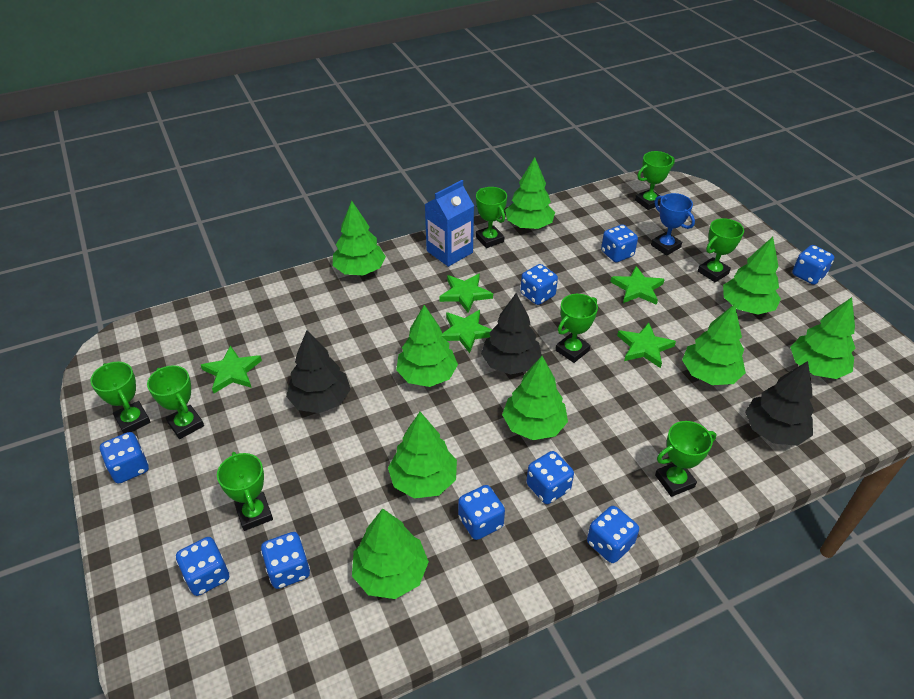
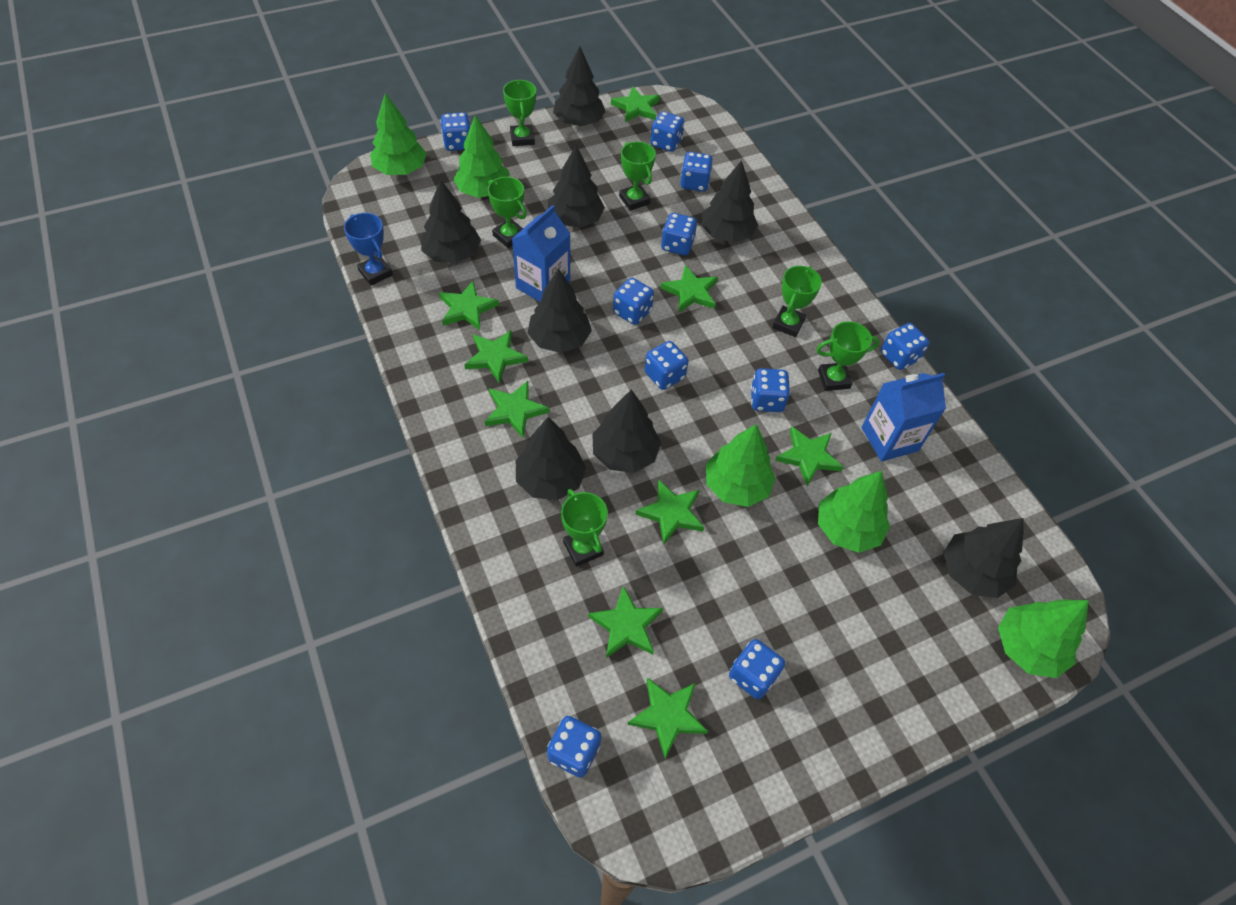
black tree: [286,330,351,413] [481,293,542,375] [745,361,814,446] = 3 -> [421,179,481,263] [516,417,586,500] [528,268,592,353] [548,145,605,228] [553,46,606,126] [592,389,661,473] [701,160,758,243] [943,518,1023,598] = 8
blue carton: [425,180,474,267] = 1 -> [512,205,570,302] [861,373,946,462] = 2
blue dice: [100,432,149,484] [176,537,229,596] [261,532,310,589] [458,485,505,540] [520,264,558,305] [526,451,574,504] [587,506,639,563] [601,225,638,262] [792,245,834,285] = 9 -> [440,112,470,151] [547,716,601,778] [613,278,654,325] [645,341,689,390] [650,111,684,152] [661,213,697,255] [680,152,713,192] [729,639,785,699] [751,368,790,412] [881,323,929,370] = 10
green star: [201,345,262,393] [439,274,493,313] [441,310,492,353] [610,266,665,305] [617,323,676,368] = 5 -> [439,281,499,330] [464,330,528,383] [485,381,549,438] [588,586,663,658] [611,86,660,122] [627,677,708,758] [635,479,705,545] [661,265,718,312] [775,426,843,486] = 9
green tree: [333,201,386,275] [352,508,429,599] [388,412,457,499] [396,305,458,387] [502,356,568,440] [505,157,555,229] [682,304,746,385] [723,237,781,314] [790,297,855,379] = 9 -> [370,93,427,175] [453,115,509,198] [706,424,776,507] [818,471,890,553] [998,599,1089,678] = 5
green trophy: [90,362,151,434] [147,365,204,439] [217,452,273,531] [476,187,507,248] [555,294,598,363] [635,151,675,210] [655,421,716,497] [698,218,744,282] = 8 -> [487,177,527,248] [503,80,536,146] [561,489,608,567] [619,141,656,211] [772,266,822,337] [817,321,879,391] = 6

